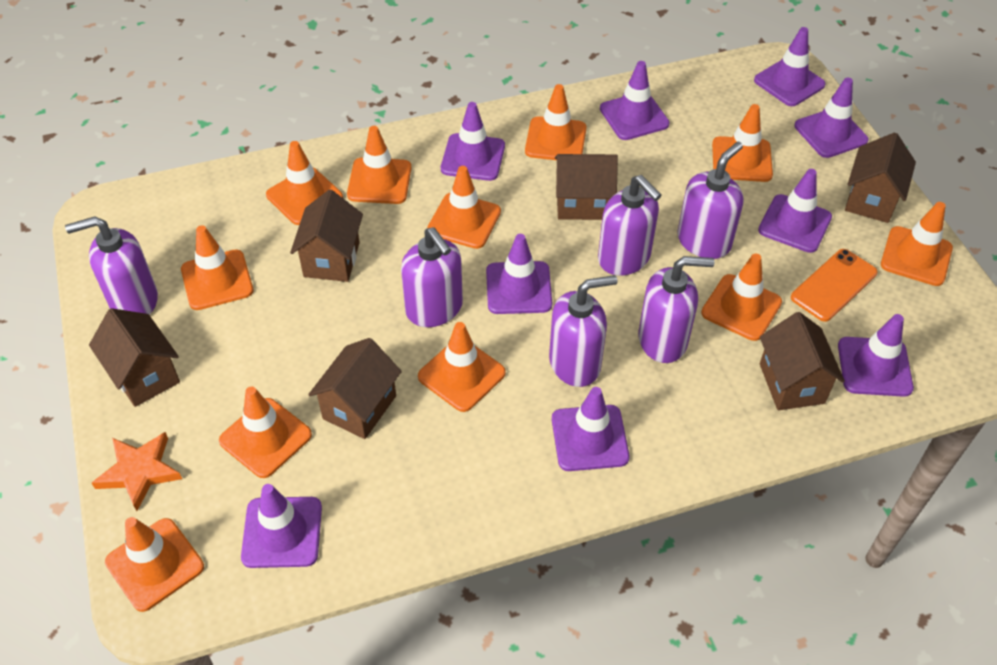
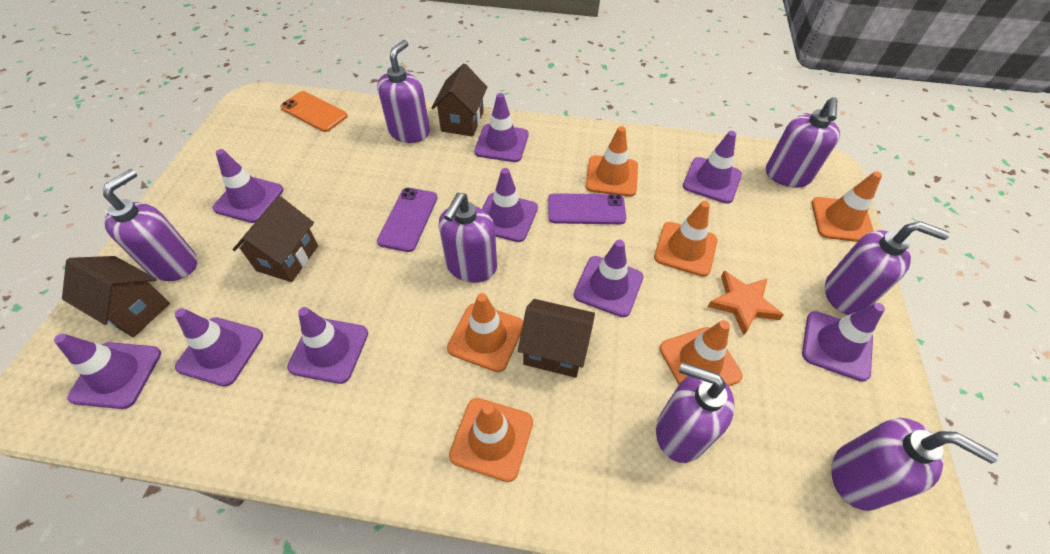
brown house: [89,308,180,407] [290,190,363,282] [308,338,402,439] [555,154,618,220] [760,312,845,410] [845,133,916,223] = 6 -> [62,256,170,337] [233,196,318,282] [432,63,487,136] [518,299,595,378] = 4
orange traffic cone: [105,517,204,612] [181,225,254,310] [219,386,312,478] [266,141,343,225] [347,126,412,204] [418,322,506,412] [427,166,501,249] [525,84,587,160] [701,254,782,341] [712,104,773,182] [881,202,953,286] = 11 -> [447,293,523,372] [449,398,533,482] [586,126,638,197] [654,201,718,277] [660,320,743,386] [811,171,882,242] = 6
purple phone: none = 0 -> [377,188,438,252] [548,193,626,224] = 2
purple soap dispenser: [65,216,158,315] [401,227,463,327] [549,275,617,387] [598,175,661,275] [638,256,714,363] [677,142,743,259] = 6 -> [103,169,197,281] [377,40,430,143] [439,193,497,283] [656,362,735,463] [766,97,840,188] [825,221,950,315] [831,418,999,511] = 7

